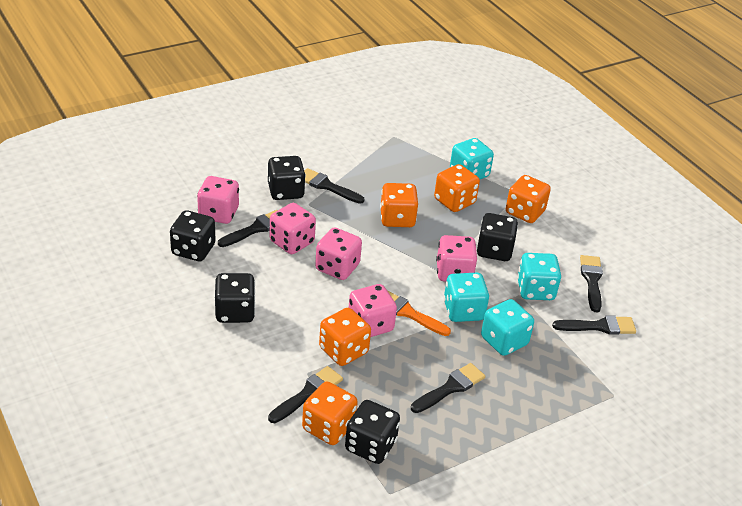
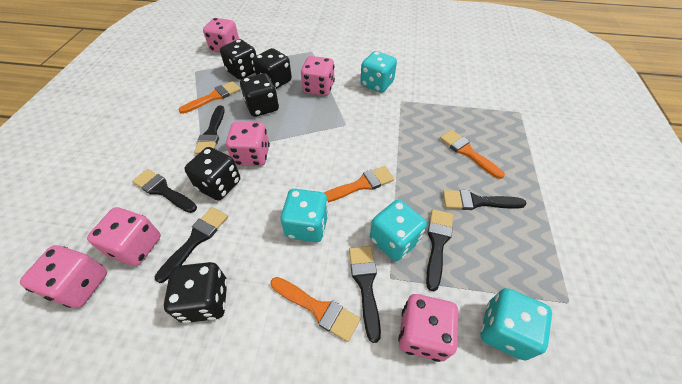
orange brush: [388,291,451,336] = 1 -> [178,81,241,114] [270,277,360,342] [324,166,394,202] [440,130,505,179] = 4
orange dice: [302,381,358,445] [319,308,371,366] [380,183,418,227] [434,164,480,212] [506,175,551,223] = 5 -> none = 0
pink dice: [197,176,239,224] [269,203,316,254] [315,227,362,280] [349,284,397,337] [436,235,477,282] = 5 -> [20,245,107,308] [87,207,161,266] [203,18,239,53] [226,122,270,166] [301,56,335,96] [398,294,458,362] = 6

